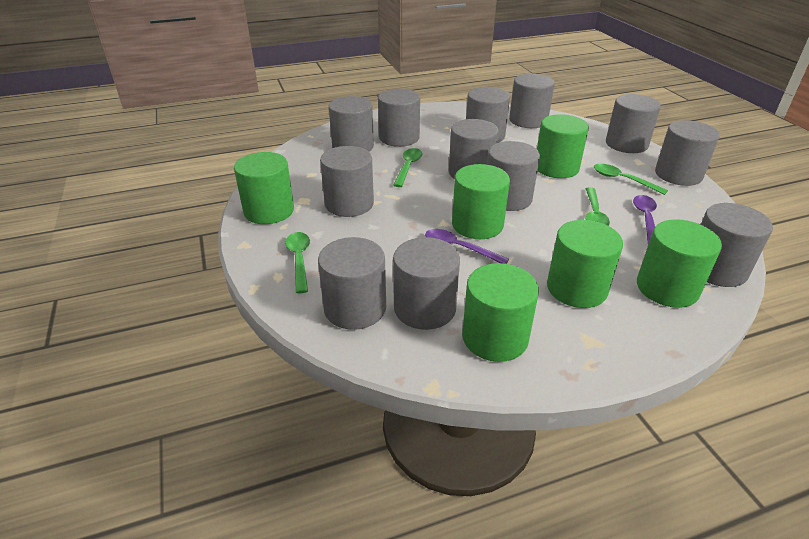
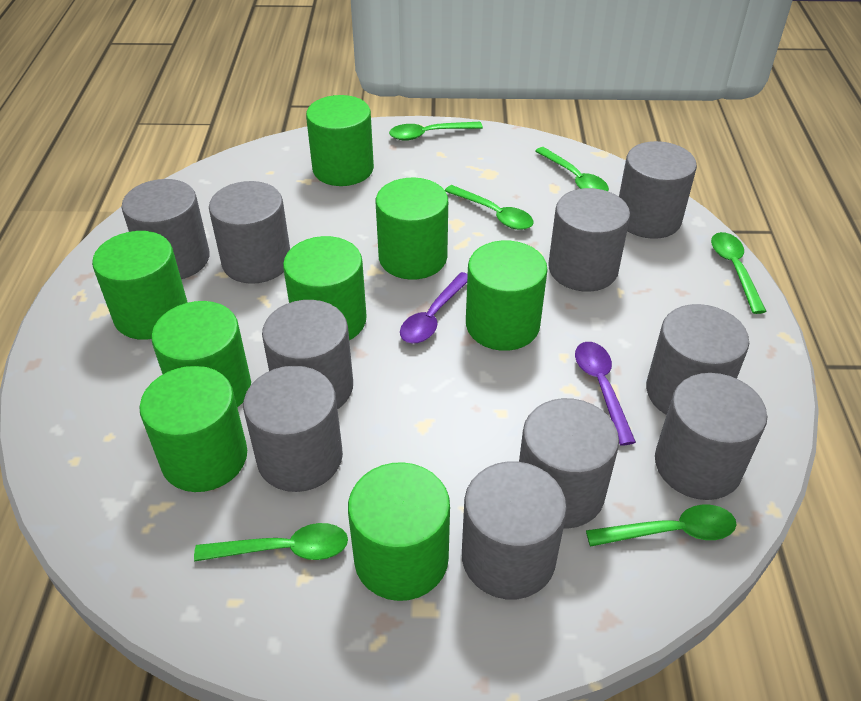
green cylinder: [234,152,294,224] [452,164,510,239] [462,263,539,362] [537,114,589,178] [547,220,623,308] [637,219,722,308] = 6 -> [92,231,188,340] [139,366,247,492] [151,301,251,408] [283,236,367,340] [306,95,374,186] [348,462,450,601] [376,178,448,280] [466,240,548,351] = 8
green spoon: [285,232,310,293] [393,148,423,187] [586,187,610,226] [594,164,668,195] = 4 -> [194,523,348,562] [389,122,483,141] [445,185,534,230] [535,147,609,191] [586,505,736,547] [711,232,767,314] = 6
grey cylinder: [318,237,386,330] [320,146,374,217] [329,96,374,152] [378,89,420,147] [393,237,460,330] [449,119,499,179] [466,87,510,143] [487,141,540,211] [509,74,555,128] [606,94,661,153] [655,120,720,186] [701,203,773,287] = 12 -> [121,179,210,279] [209,181,290,284] [243,366,343,492] [262,300,353,409] [462,461,567,599] [519,398,619,529] [548,188,630,292] [619,141,697,239] [646,304,749,415] [655,373,767,500] = 10

